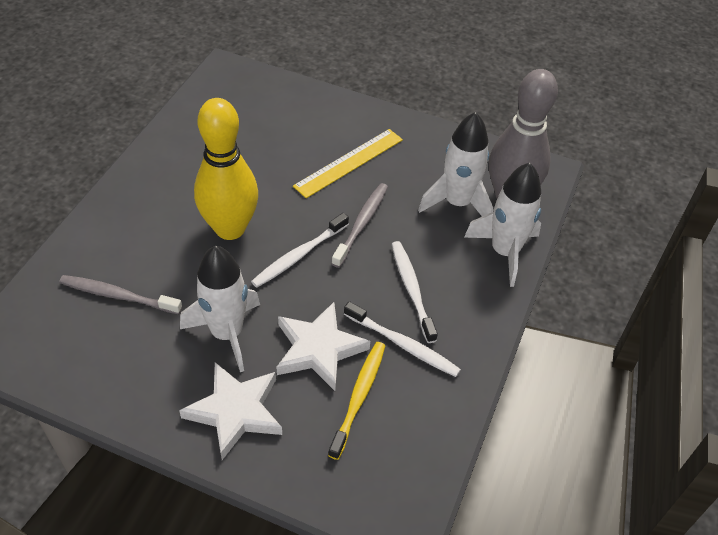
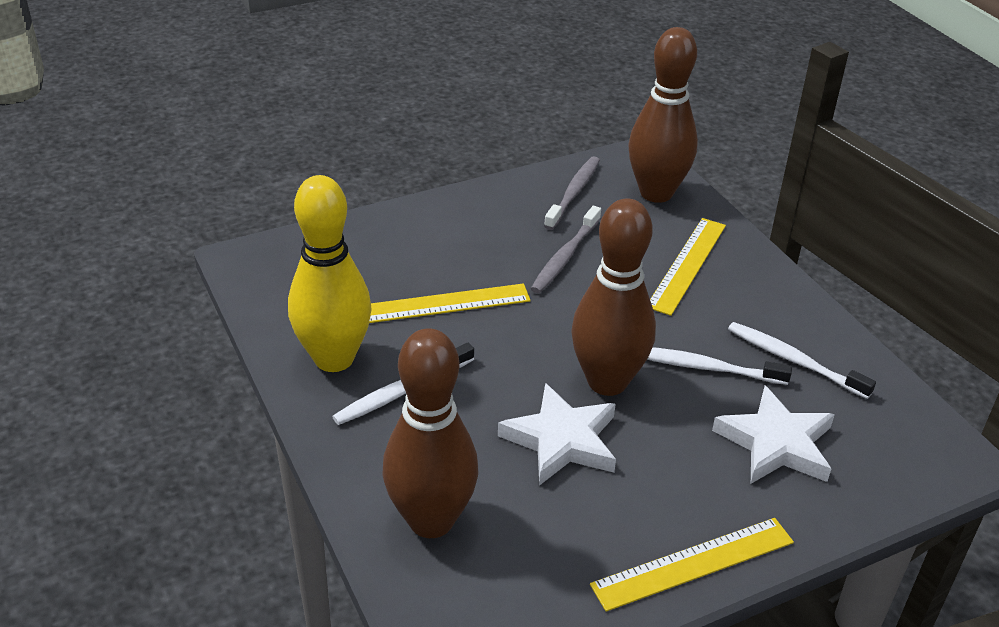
brown bowling pin: none = 0 -> [382,328,479,538] [571,198,656,396] [629,27,698,203] = 3
grey bowling pin: [489,69,558,199] = 1 -> none = 0
white rocket: [180,246,260,372] [418,112,493,216] [464,162,541,287] = 3 -> none = 0
yellow ruler: [293,129,403,198] = 1 -> [369,283,531,323] [590,518,794,612] [650,218,726,316] = 3
yellow toothbrush: [328,342,385,460] = 1 -> none = 0

